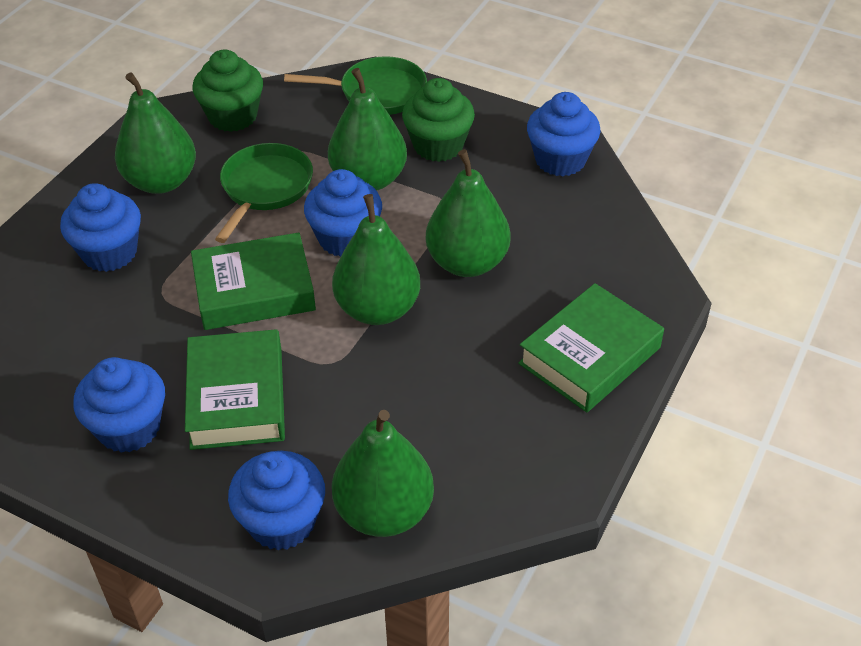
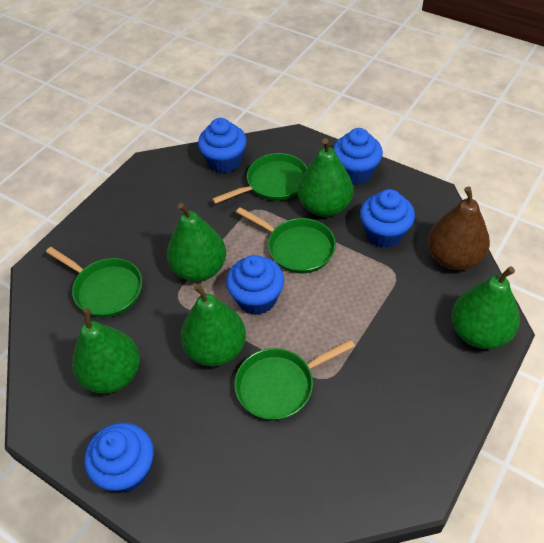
brown pear: none = 0 -> [428,187,490,270] = 1
green book: [185,329,285,450] [191,233,316,330] [518,283,664,412] = 3 -> none = 0
green cupcake: [193,49,263,132] [402,78,475,162] = 2 -> none = 0
green pan: [215,143,313,243] [284,56,427,115] = 2 -> [46,247,142,317] [212,153,307,204] [235,339,355,420] [236,207,336,273] = 4

